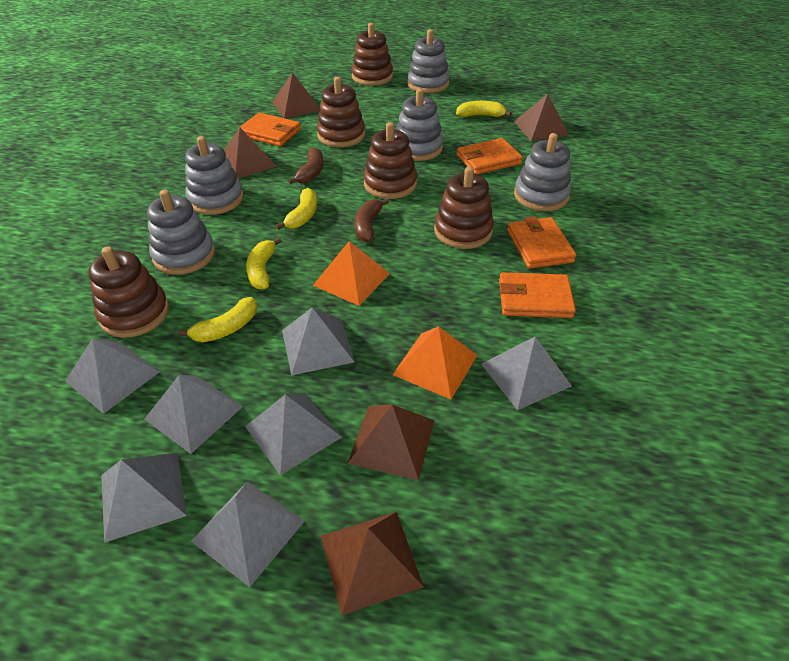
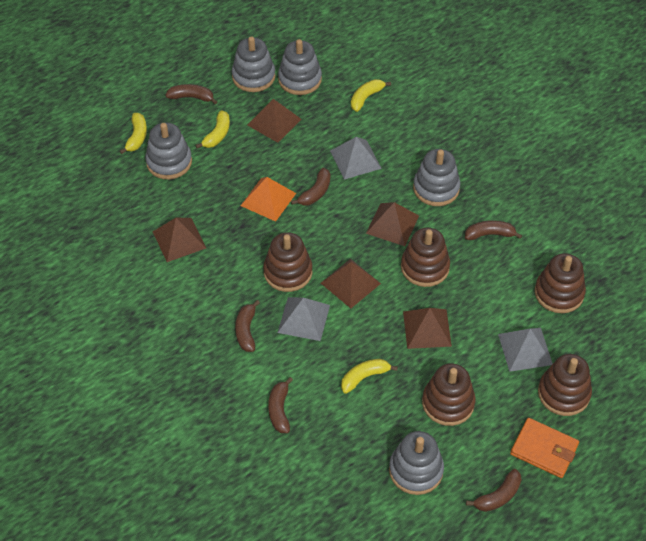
brown banana: [288,147,323,184] [354,198,389,242] = 2 -> [166,84,217,104] [235,300,260,352] [268,377,293,433] [291,168,330,206] [465,220,522,240] [466,469,522,512] = 6
grey pyramid: [65,338,159,414] [101,453,187,543] [144,375,243,454] [191,481,305,587] [245,393,342,476] [282,307,354,376] [481,337,572,410] = 7 -> [277,297,330,341] [330,137,382,180] [498,328,553,372] = 3
orange pyramid: [313,241,390,306] [392,326,477,399] = 2 -> [240,177,296,222] = 1
orange wallet: [238,112,301,146] [457,138,523,175] [499,272,576,318] [507,216,576,269] = 4 -> [510,418,579,478] = 1

